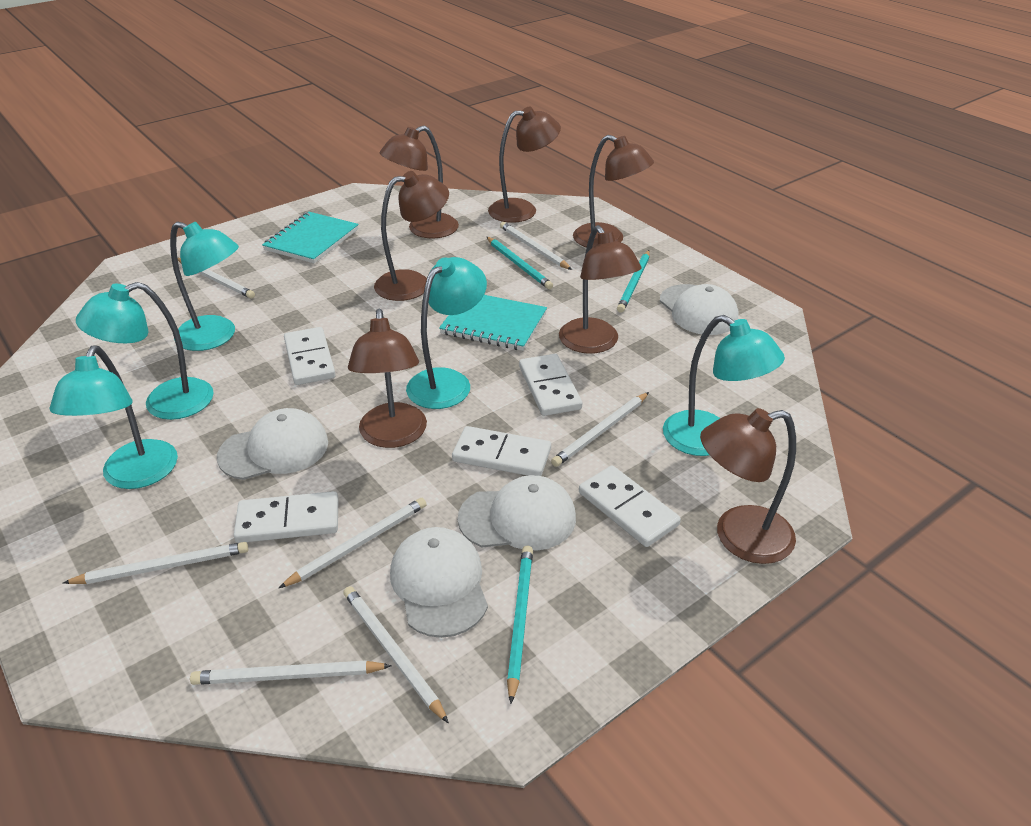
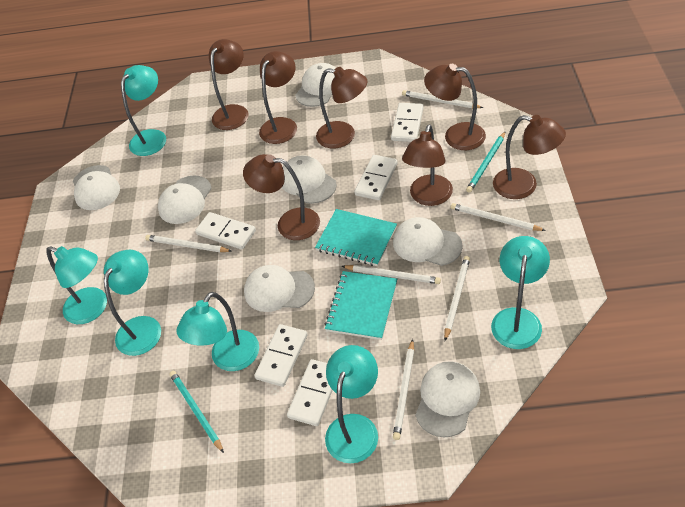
turquoise lamp: [50,346,178,489] [76,282,214,420] [170,222,239,351] [406,257,487,409] [663,315,785,456] = 5 -> [46,246,107,324] [104,250,161,356] [121,65,166,156] [176,292,259,371] [325,345,378,463] [491,236,550,349] = 6
turquoise pencil: [487,237,553,289] [507,545,533,704] [617,250,650,313] = 3 -> [169,371,224,453] [466,132,505,193] = 2
white cap: [217,408,328,480] [390,527,488,638] [458,475,576,550] [660,284,738,335] = 4 -> [73,165,120,210] [158,175,212,224] [244,265,315,312] [282,155,337,204] [295,63,336,107] [393,217,463,266] [415,361,480,437] = 7
white pencil: [63,542,248,584] [177,258,255,299] [190,660,392,685] [279,498,427,588] [343,586,449,723] [500,222,572,270] [551,392,649,467] = 7 -> [145,235,231,253] [342,265,441,284] [393,339,414,440] [402,90,483,108] [444,256,470,341] [451,203,546,231] = 6

